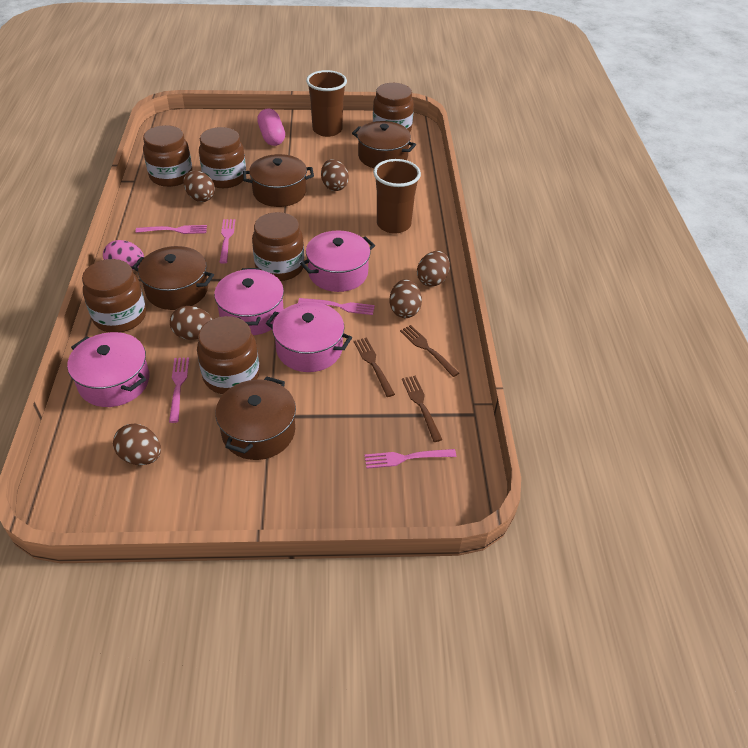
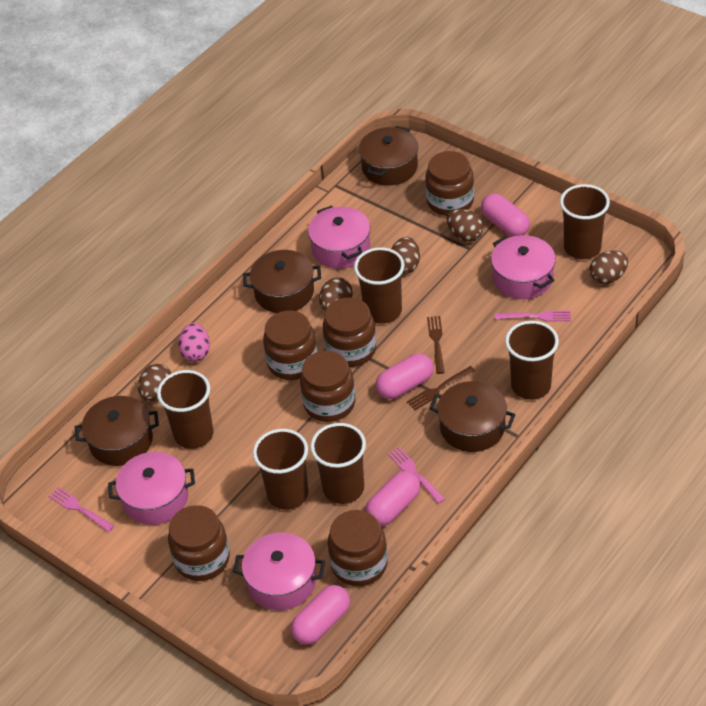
brown cup: [306,70,347,137] [373,159,421,234] = 2 -> [157,370,213,449] [253,429,308,510] [310,423,366,504] [354,247,405,324] [505,321,559,400] [560,184,610,259] = 6
brown egg: [113,424,161,465] [170,306,213,340] [183,171,215,202] [321,159,349,191] [390,279,422,318] [417,251,450,287] = 6 -> [138,364,171,401] [319,277,353,311] [391,237,420,274] [447,209,484,242] [589,251,628,284] = 5
brown fork: [354,337,395,397] [400,325,459,377] [402,376,442,442] = 3 -> [407,366,475,410] [427,316,445,374] = 2
pink capsule: [257,109,285,146] = 1 -> [291,585,350,645] [365,471,420,526] [376,354,434,399] [481,194,530,237] = 4
pink fork: [135,225,207,234] [169,357,189,423] [219,219,235,264] [298,298,375,315] [365,449,456,469] = 5 -> [49,487,114,532] [388,447,445,504] [495,310,571,322] = 3

